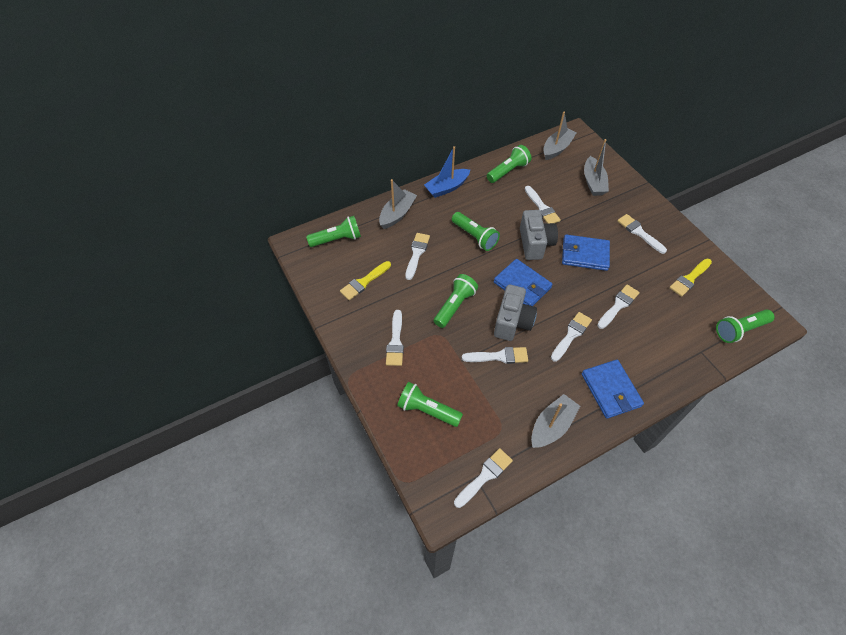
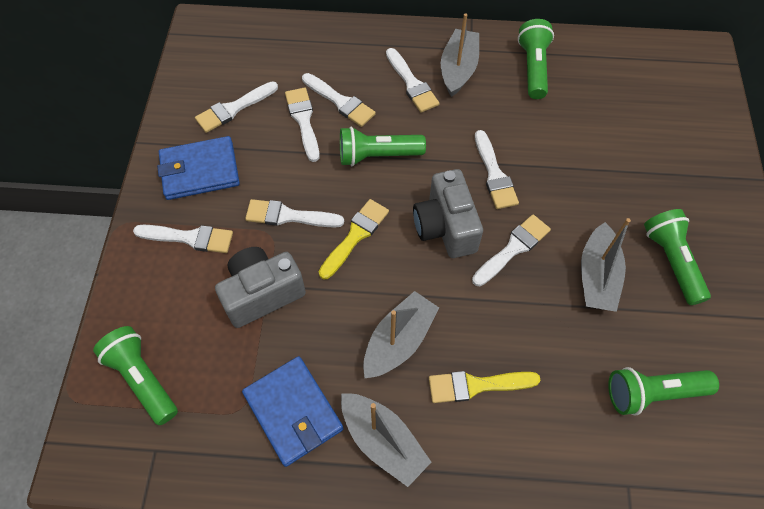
blue boat: [424,146,470,198] = 1 -> none = 0
blue wallet: [494,259,553,306] [562,234,610,271] [582,360,644,419] = 3 -> [157,136,240,200] [242,356,343,467] = 2
green flashlight: [306,216,361,247] [397,382,463,427] [434,274,478,328] [452,212,500,251] [487,145,531,183] [716,309,774,343] = 6 -> [93,326,178,425] [340,127,426,166] [518,19,554,99] [608,367,719,416] [644,209,711,305] = 5

